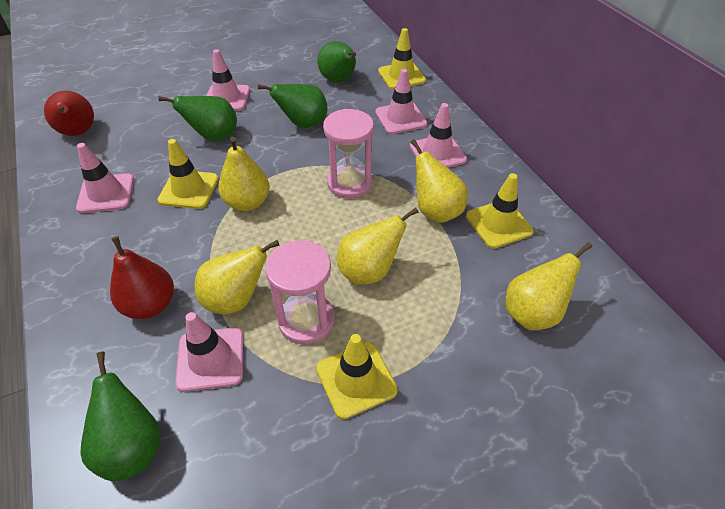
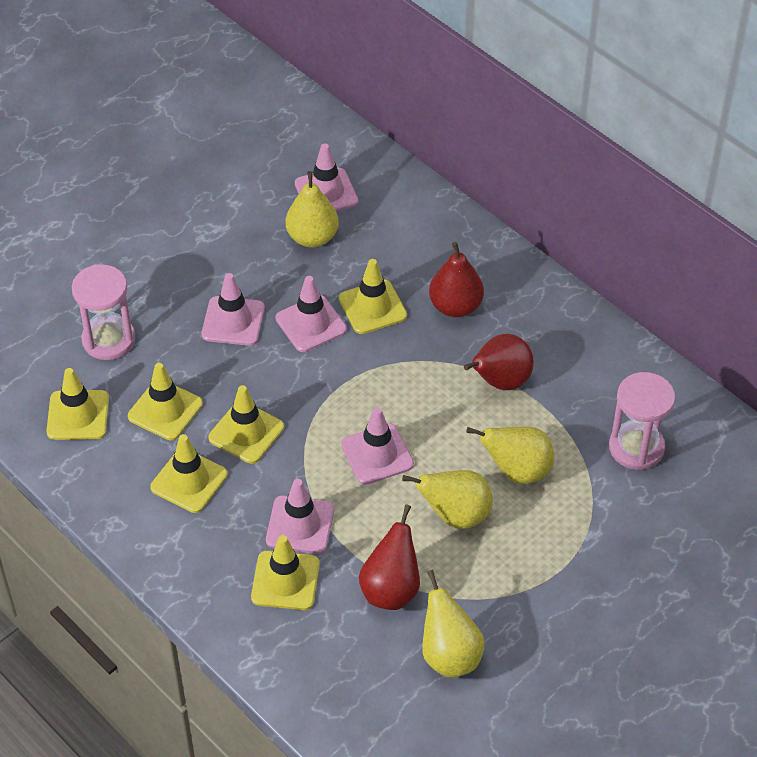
green pear: [80,352,161,482] [159,96,237,141] [258,84,327,128] [317,41,356,82] = 4 -> none = 0
red pear: [44,91,94,136] [110,236,174,319] = 2 -> [359,504,420,610] [429,242,484,317] [464,334,534,390] = 3
yellow pear: [194,240,279,314] [218,137,270,211] [337,208,419,284] [411,139,468,223] [506,242,592,330] = 5 -> [286,171,339,248] [402,470,493,529] [422,570,485,678] [466,427,554,484] = 4
yellow traffic cone: [158,139,219,209] [316,334,398,419] [378,28,426,90] [466,173,534,249] = 4 -> [46,368,109,440] [128,363,203,440] [150,434,228,513] [208,385,284,464] [251,535,320,610] [339,259,407,334] = 6

